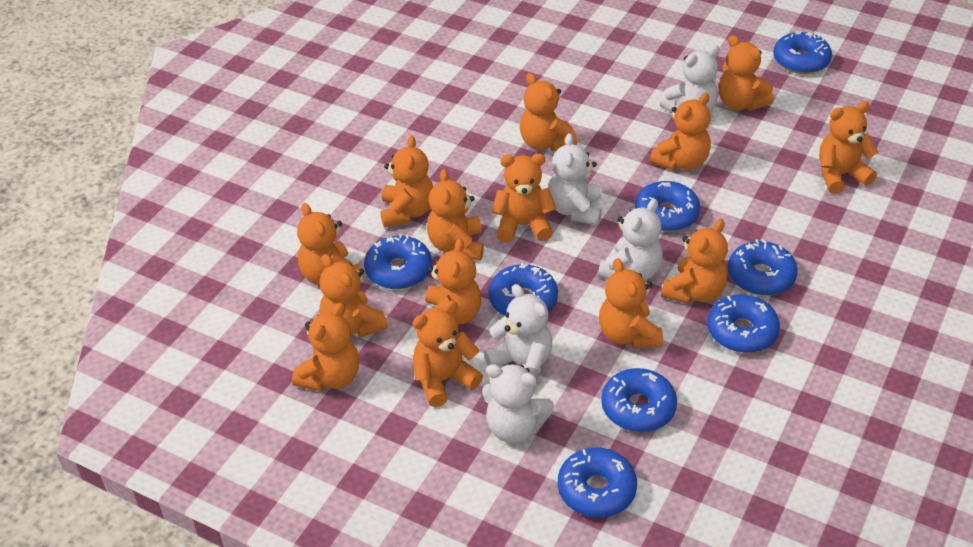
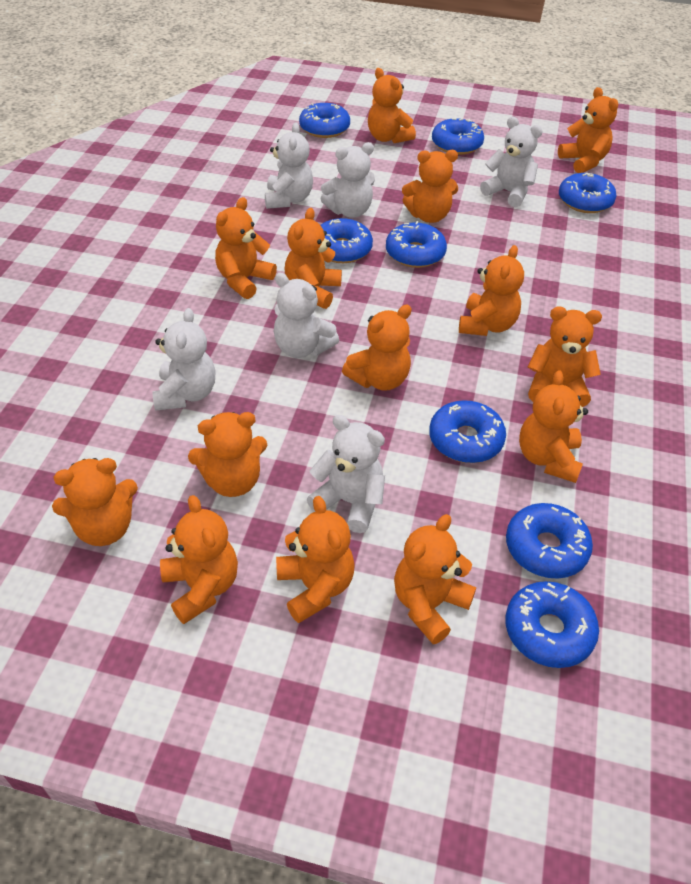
white teddy bear: [482,364,554,443] [484,284,552,377] [548,133,602,225] [598,199,663,281] [660,45,720,113] = 5 -> [152,308,216,411] [265,122,313,209] [274,273,339,358] [307,415,385,533] [321,142,375,218] [480,117,543,207] = 6

